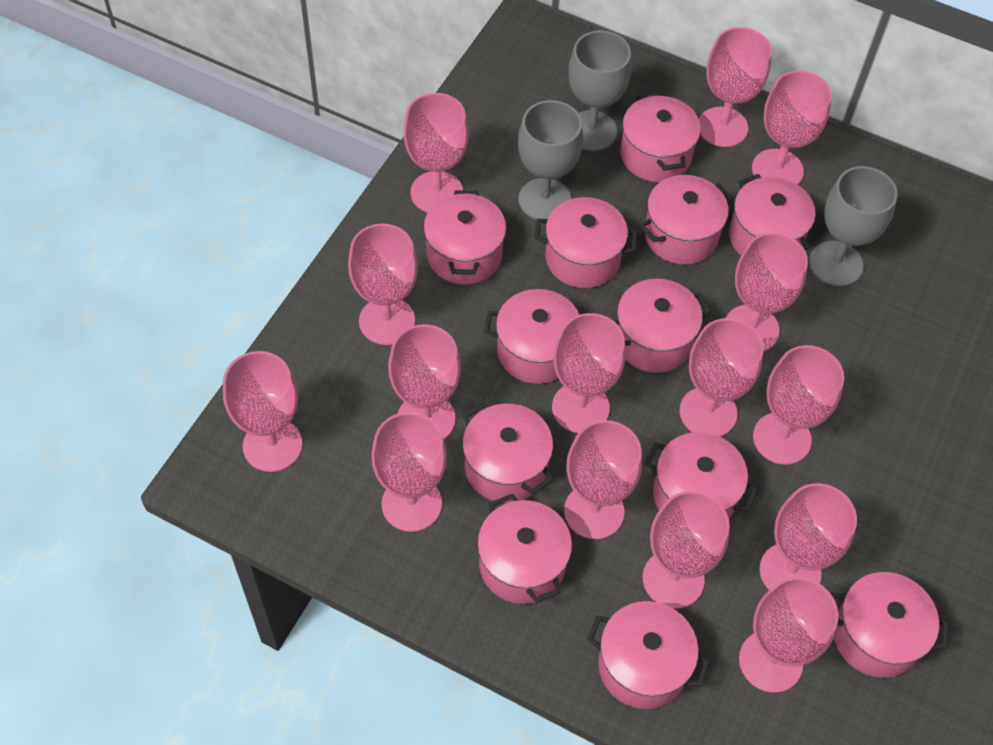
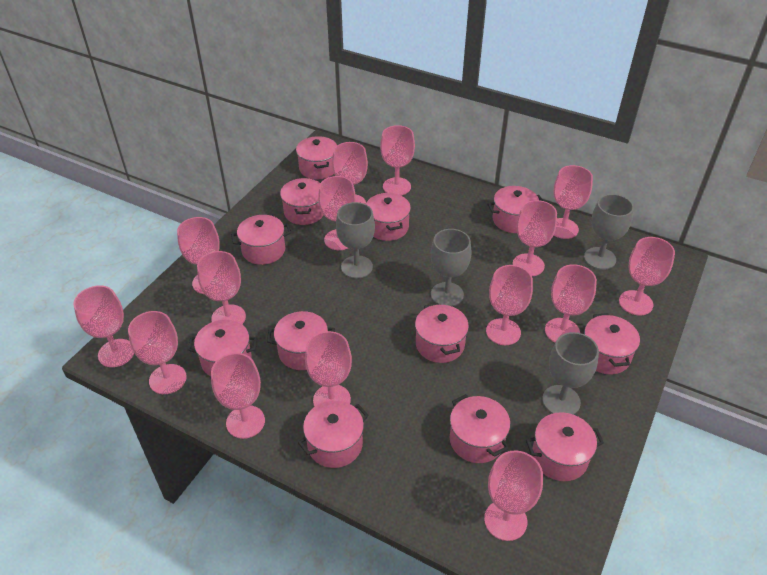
grey goblet: [518,100,583,220] [568,30,631,151] [809,166,898,286] = 3 -> [336,202,375,279] [431,229,472,306] [542,332,599,415] [584,194,634,270] = 4

